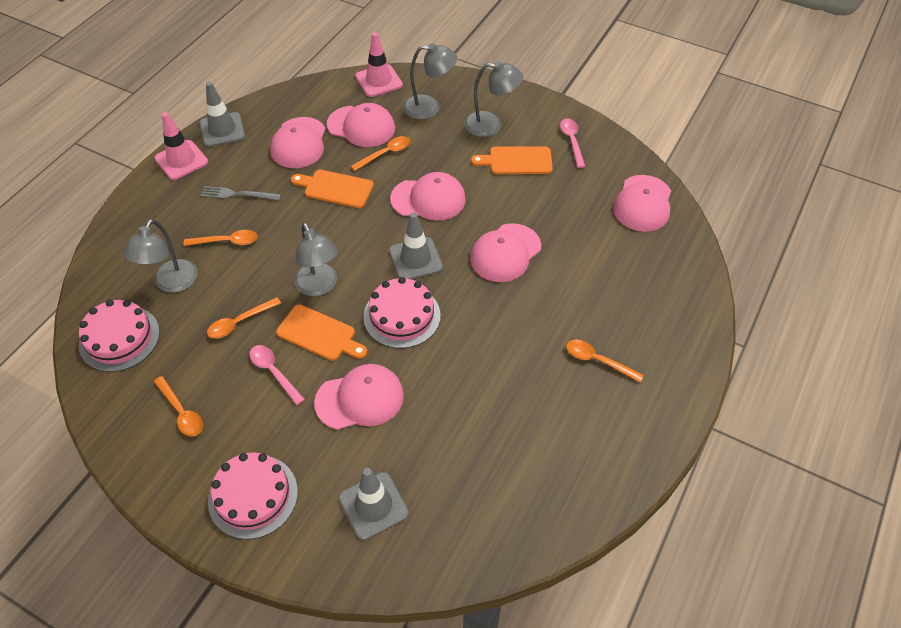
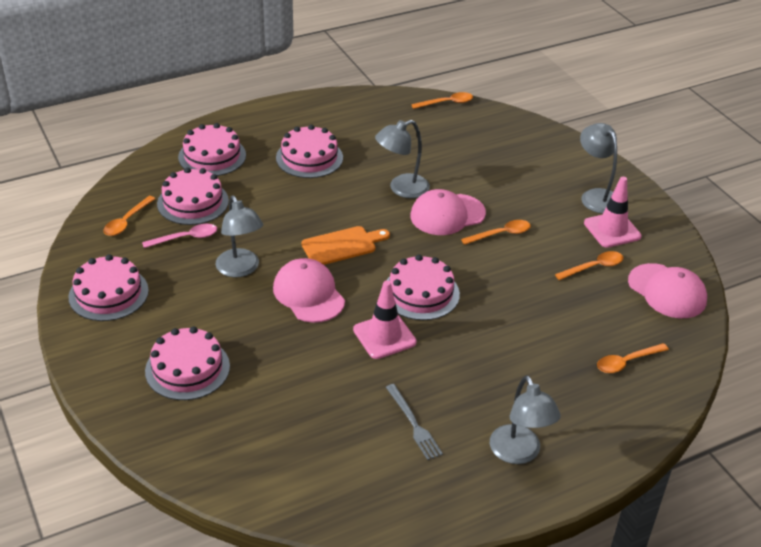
grey traffic cone: [200,82,245,147] [339,468,409,540] [389,212,443,279] = 3 -> none = 0
orange cutting board: [276,304,367,361] [291,170,374,208] [471,146,553,174] = 3 -> [301,226,390,265] = 1
pink cake: [79,300,160,372] [208,453,298,539] [363,277,440,348] = 3 -> [68,254,149,321] [145,326,230,400] [157,167,229,225] [178,123,246,176] [276,125,343,178] [387,254,460,320] = 6
pink cap: [270,117,326,168] [314,364,404,430] [327,103,395,147] [390,172,466,220] [470,223,541,282] [613,175,671,232] = 6 -> [273,258,345,323] [411,189,486,235] [628,263,707,318] = 3
pink spoon: [249,345,305,405] [560,118,585,168] = 2 -> [142,224,217,248] = 1

